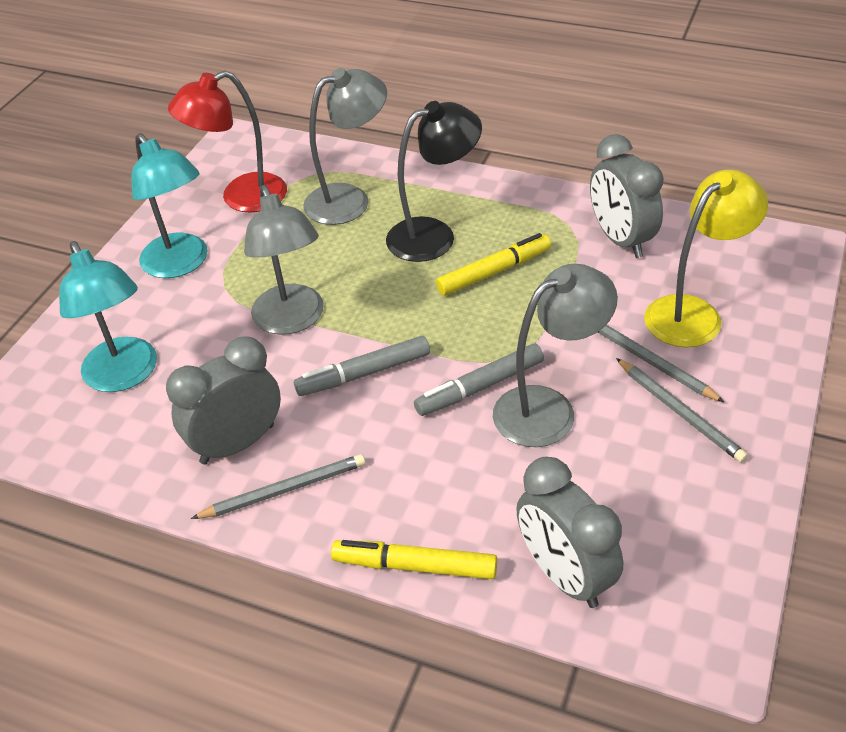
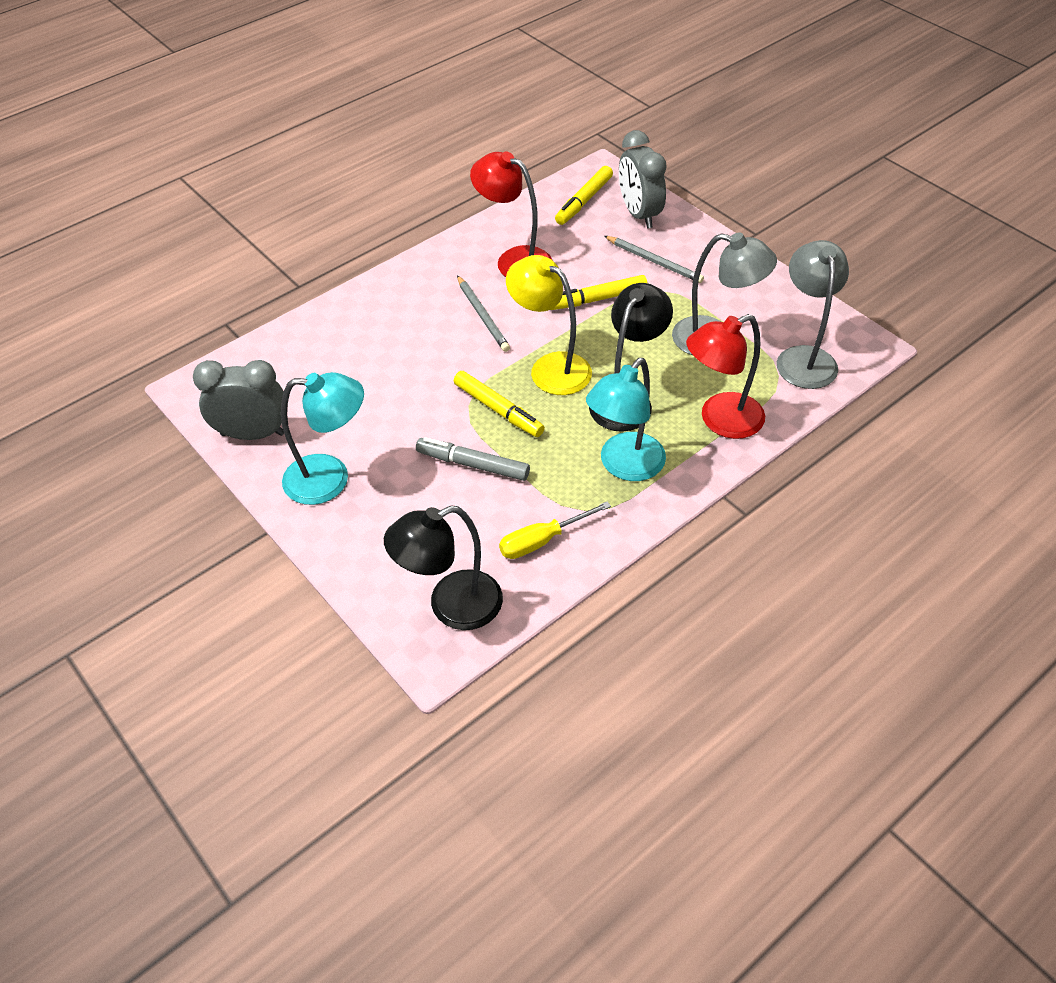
black lamp: [386,101,482,262] = 1 -> [384,505,503,630] [589,283,673,432] = 2
grey clock: [166,337,281,465] [516,457,623,608] [590,134,664,258] = 3 -> [193,360,284,440] [619,130,667,228] = 2
grey lamp: [244,185,324,335] [303,68,387,225] [493,264,618,447] = 3 -> [672,232,777,355] [777,240,849,389] = 2
grey marker: [294,336,430,396] [414,343,544,416] = 2 -> [416,437,530,481] = 1
grey pencil: [191,454,366,519] [598,325,725,403] [616,358,748,463] = 3 -> [457,275,510,352] [604,236,704,283] = 2
red lamp: [168,71,287,213] = 1 -> [470,152,552,277] [686,314,765,439] = 2
yellow marker: [331,540,497,579] [436,233,551,296] = 2 -> [454,371,545,437] [551,275,647,310] [555,166,613,225] = 3
yellow screwdriver: none = 0 -> [499,501,611,559] = 1

